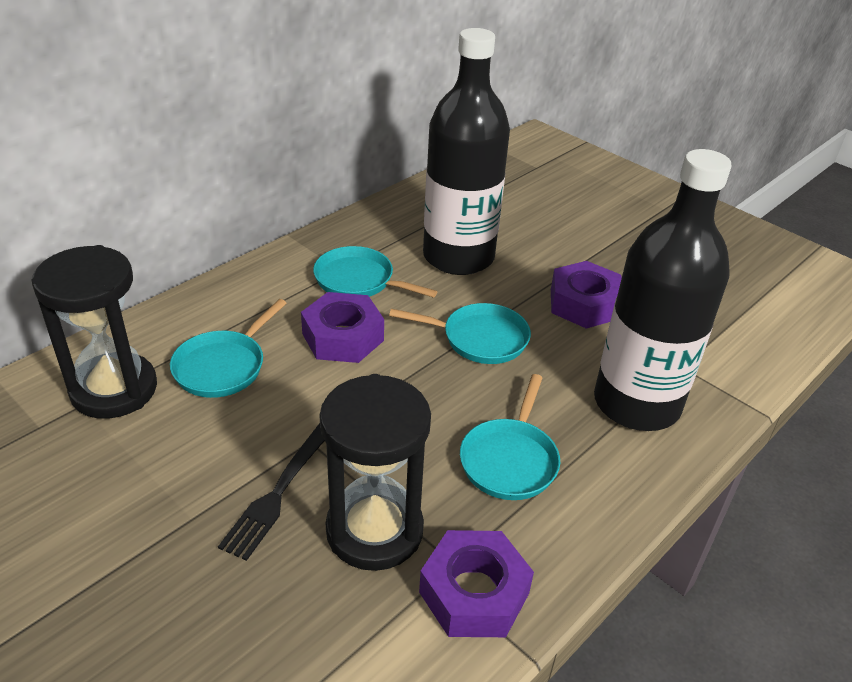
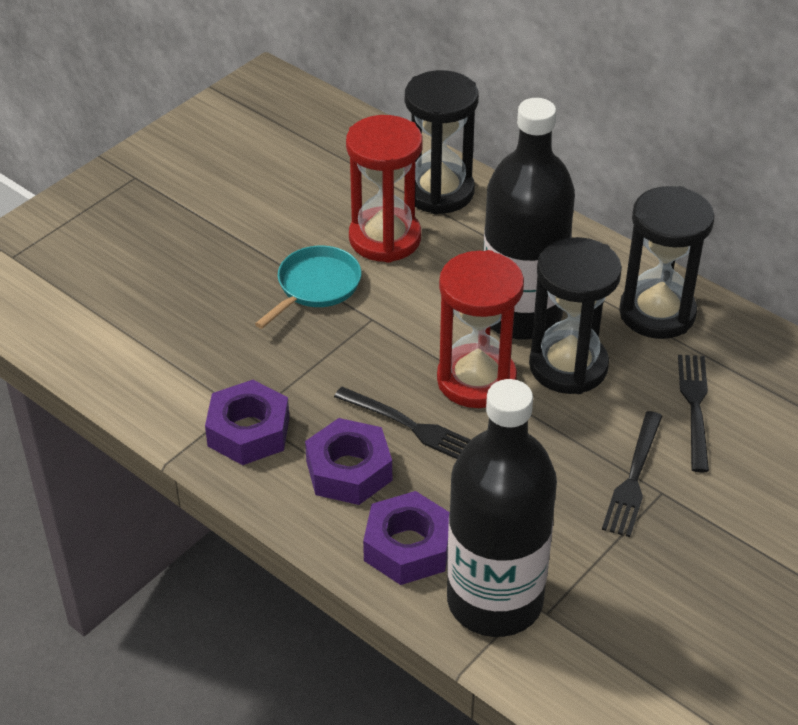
black fork: [218,423,325,561] = 1 -> [334,387,471,459] [602,411,662,537] [678,355,709,473] = 3
black hourglass: [32,245,157,419] [319,374,431,571] = 2 -> [405,70,479,214] [529,237,622,394] [619,186,714,339] = 3
red hourglass: none = 0 -> [346,115,423,263] [437,250,524,408] = 2
turquoise pan: [170,299,287,398] [313,246,438,298] [389,303,531,364] [460,374,560,500] = 4 -> [255,246,361,329] = 1

